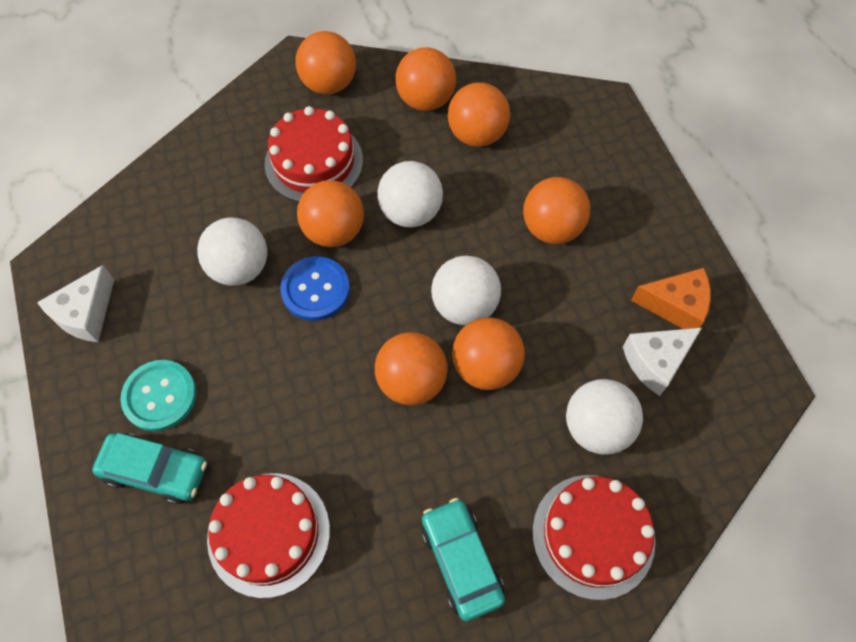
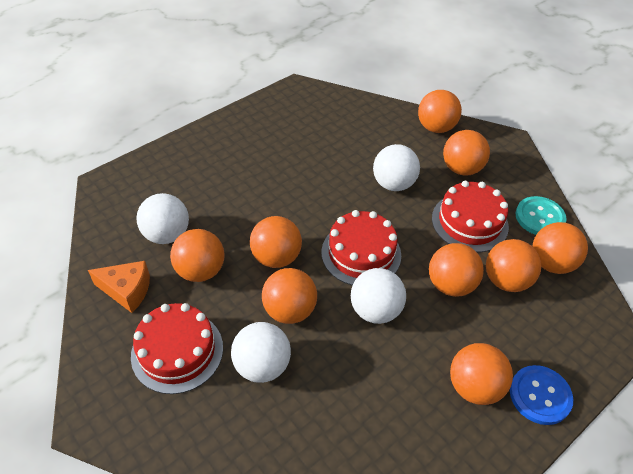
orange ball: [295,31,356,94] [297,180,364,247] [375,332,448,405] [395,47,456,111] [448,83,510,147] [452,317,525,390] [523,177,590,244] = 7 -> [170,229,224,282] [250,216,302,268] [262,268,317,324] [418,90,462,133] [429,243,484,297] [443,130,490,175] [450,343,513,405] [486,239,541,292] [533,222,588,274] = 9
turquoise car: [92,433,207,504] [421,498,505,621] = 2 -> none = 0
white cheese: [37,265,114,342] [623,328,702,396] = 2 -> none = 0

